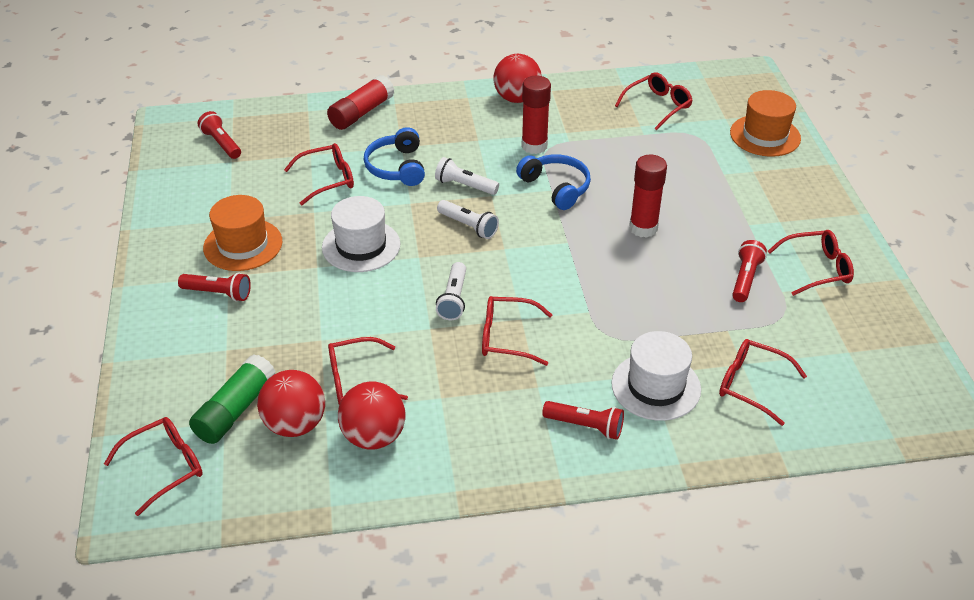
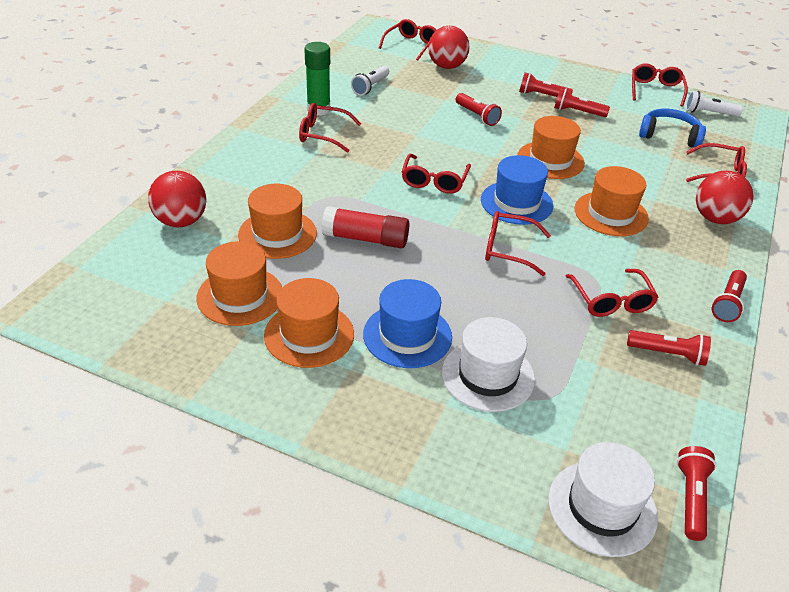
blue hat: none = 0 -> [363,279,452,368] [481,155,553,225] = 2
blue headphones: [364,127,425,186] [516,154,591,210] = 2 -> [639,109,706,147] = 1
orange hat: [203,195,282,271] [730,90,801,157] = 2 -> [196,241,282,326] [238,184,317,259] [264,278,354,368] [517,116,585,179] [575,166,649,236] = 5
red flashlight: [178,272,251,302] [198,111,241,159] [542,401,624,440] [732,240,767,302] = 4 -> [456,93,502,126] [519,72,573,97] [554,88,610,117] [627,330,711,366] [677,446,716,541] [712,270,747,322] = 6
red glue stick: [327,75,394,130] [521,76,551,154] [629,154,667,238] = 3 -> [322,206,409,248] = 1
white flashlight: [435,157,499,195] [436,262,466,320] [437,200,499,239] = 3 -> [351,66,389,96] [686,91,743,117] = 2

